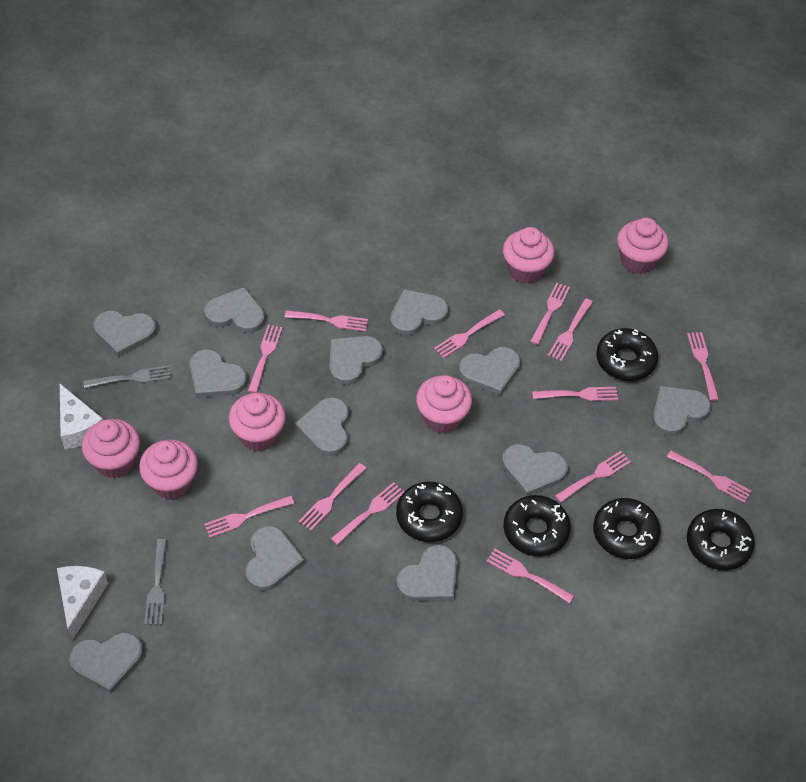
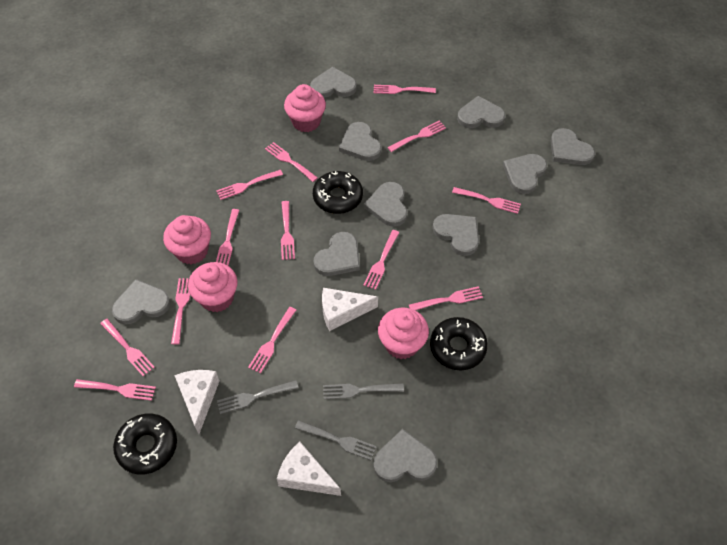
black donut: [396,482,463,542] [504,495,571,556] [593,498,661,559] [596,328,658,381] [687,509,755,570] = 5 -> [113,414,177,475] [313,171,363,214] [430,317,488,370] = 3
grey fork: [83,365,171,388] [144,539,167,625] = 2 -> [217,380,298,414] [295,420,377,460] [323,383,404,399] = 3
grey heart: [69,632,144,694] [93,310,156,357] [189,349,247,398] [204,287,265,333] [245,526,305,591] [295,397,349,456] [329,336,383,385] [390,289,448,336] [396,544,457,601] [458,347,521,395] [502,444,568,496] [652,386,711,436] = 12 -> [112,279,170,325] [310,67,357,98] [313,232,360,276] [339,122,382,161] [364,182,407,227] [373,429,437,482] [433,214,479,256] [457,96,505,128] [503,154,547,194] [550,128,595,165] = 10
pink cupcake: [82,419,140,479] [139,439,198,499] [229,393,286,451] [416,375,472,434] [503,227,555,284] [617,218,669,274] = 6 -> [163,215,211,264] [188,262,238,312] [284,84,326,132] [378,308,429,359] = 4
white cheese: [57,566,108,640] [60,384,103,449] = 2 -> [174,370,220,434] [277,442,341,496] [322,288,378,331] = 3

